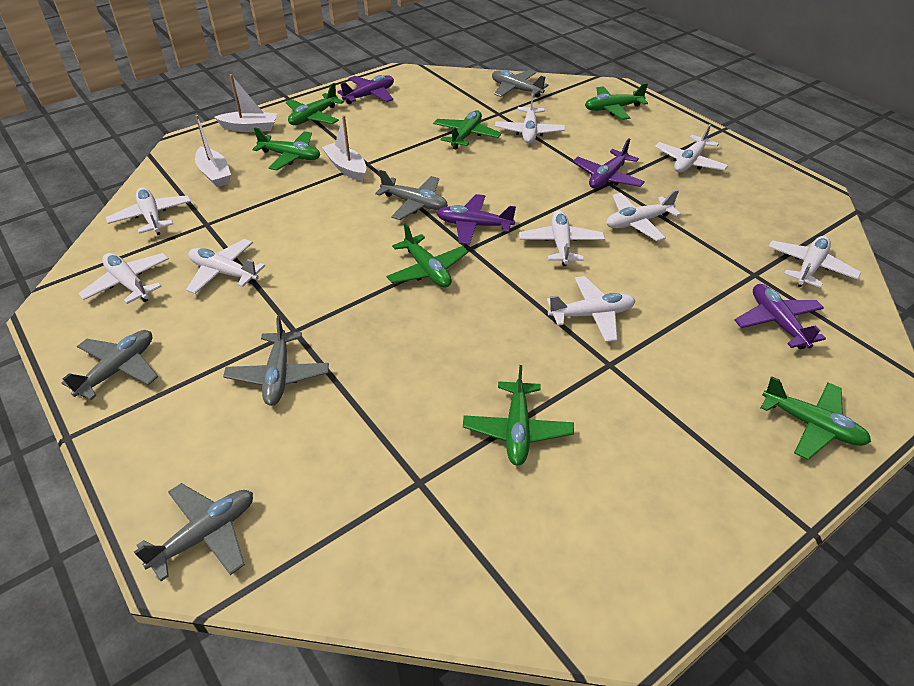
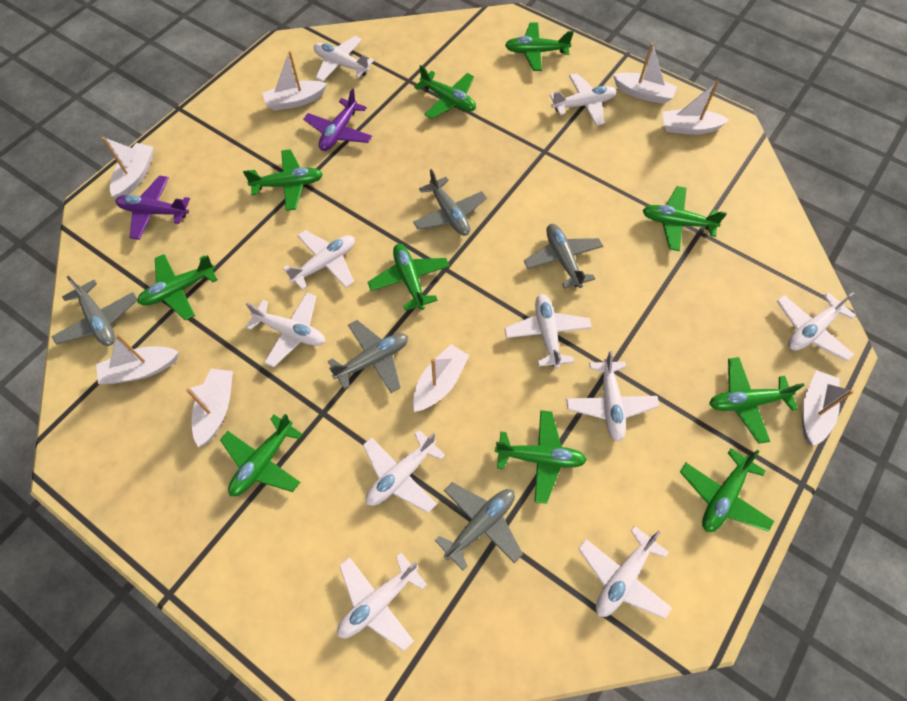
green plane: [252,128,320,170] [286,83,344,125] [386,223,468,288] [433,110,501,150] [463,365,574,466] [585,83,648,120] [761,376,871,460] = 7 -> [137,254,217,320] [220,414,303,496] [243,149,323,211] [368,244,450,311] [414,65,476,119] [495,410,587,504] [505,22,574,71] [643,186,727,251] [680,448,774,532] [709,357,805,444] = 10
purple plane: [337,75,394,104] [437,194,516,245] [573,139,645,189] [735,284,826,349] = 4 -> [116,175,190,240] [303,88,372,151] = 2
white boat: [195,115,231,187] [214,74,278,132] [322,115,366,181] = 3 -> [96,334,179,384] [102,137,153,198] [186,369,233,447] [262,51,327,111] [413,344,469,412] [613,43,677,104] [662,81,729,135] [802,370,854,446] = 8
white plane: [78,253,169,304] [106,187,191,235] [186,239,265,294] [495,93,565,143] [519,210,605,266] [547,276,635,342] [606,190,681,241] [655,124,728,172] [768,236,861,288] = 9 -> [245,293,325,367] [283,230,355,290] [314,36,374,82] [337,553,427,651] [363,430,445,513] [504,294,592,369] [550,73,616,126] [566,351,659,442] [578,526,672,619] [777,292,856,361] = 10

